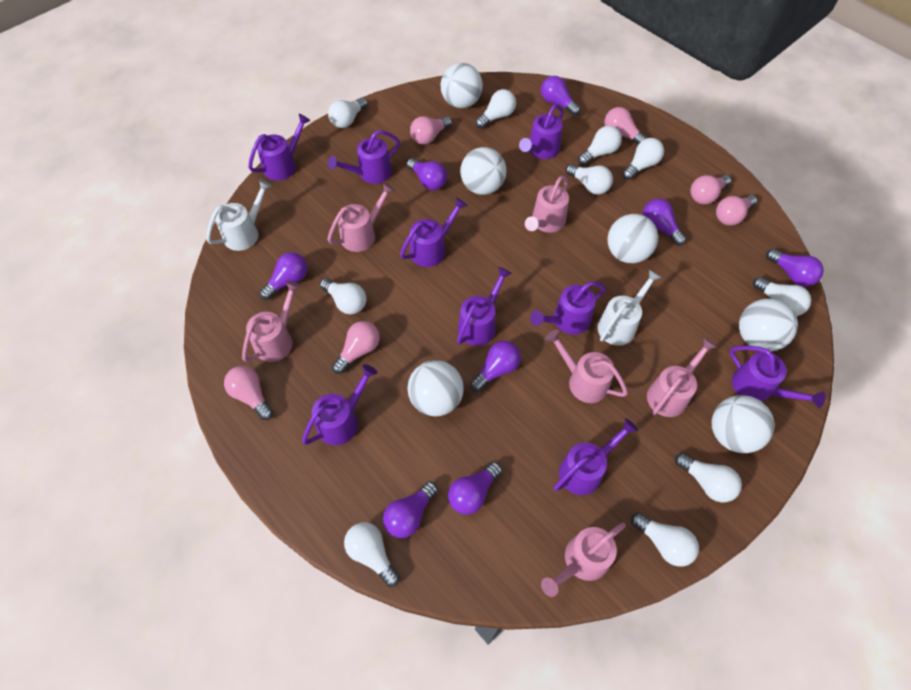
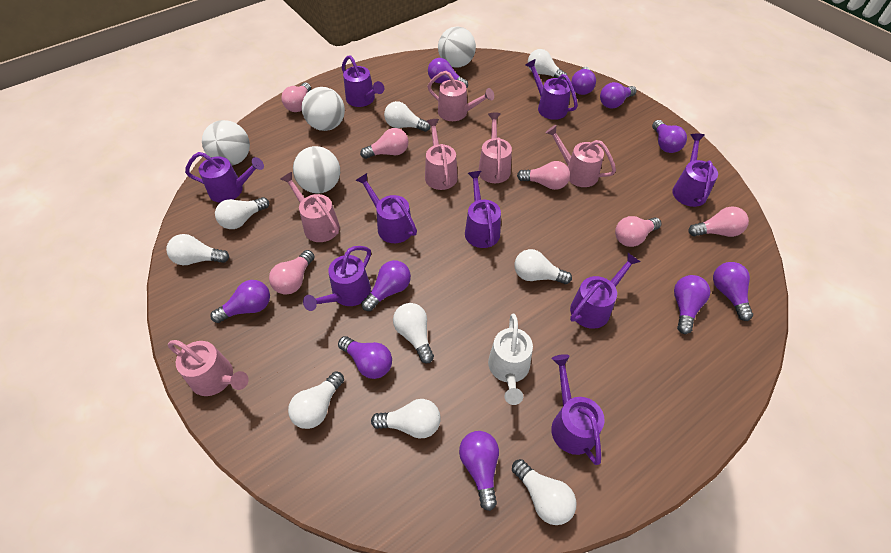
purple light bulb: [259,252,307,300] [383,481,438,538] [407,158,447,190] [448,462,502,515] [470,341,521,392] [541,76,580,116] [643,198,686,246] [766,249,824,287] = 8 -> [210,280,270,323] [338,336,392,379] [361,260,411,311] [428,58,468,88] [459,431,499,511] [571,67,596,95] [600,82,636,108] [652,120,687,153] [674,275,710,334] [713,262,753,321] = 10
white ball: [407,360,464,417] [441,63,483,108] [460,147,506,195] [608,214,658,263] [712,395,775,453] [739,299,798,351] = 6 -> [202,120,250,165] [293,146,340,193] [302,87,345,131] [438,26,476,68] = 4
white light bulb: [320,278,366,314] [328,98,368,128] [344,522,400,587] [476,89,516,129] [566,164,613,195] [578,126,622,165] [623,138,664,180] [631,512,699,567] [675,453,742,502] [753,277,811,316] = 10 -> [166,234,229,265] [215,197,269,229] [288,371,344,429] [371,399,441,439] [384,101,430,132] [393,303,434,363] [512,459,576,525] [515,249,572,284] [528,49,567,80] = 9
white watering can: [206,179,272,251] [598,270,662,346] = 2 -> [488,313,533,405] = 1

